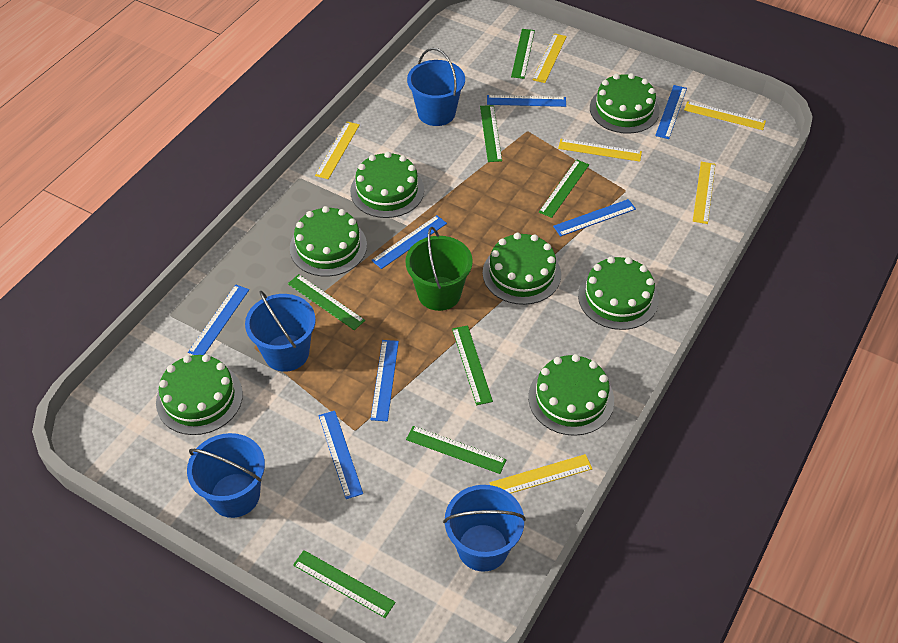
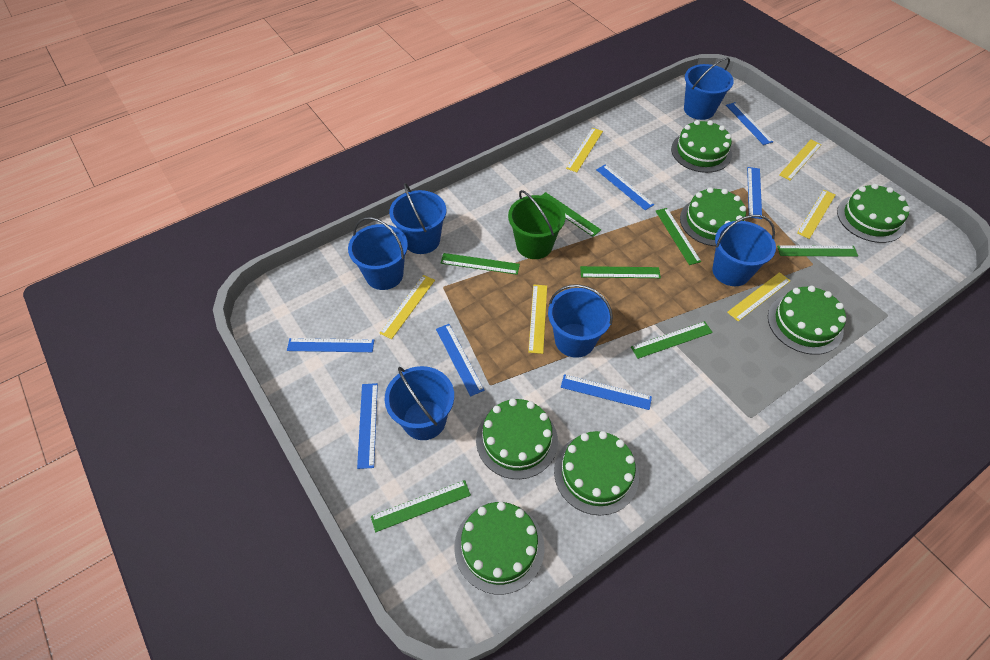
blue bucket: [187,433,265,518] [245,291,316,372] [407,48,465,126] [443,485,526,572] = 4 -> [348,217,408,290] [385,366,454,440] [389,183,446,254] [548,284,613,358] [684,57,734,120] [712,215,776,286] = 6

